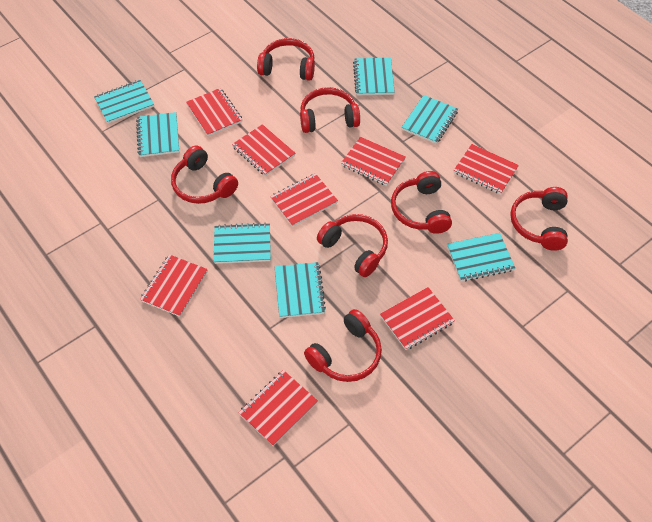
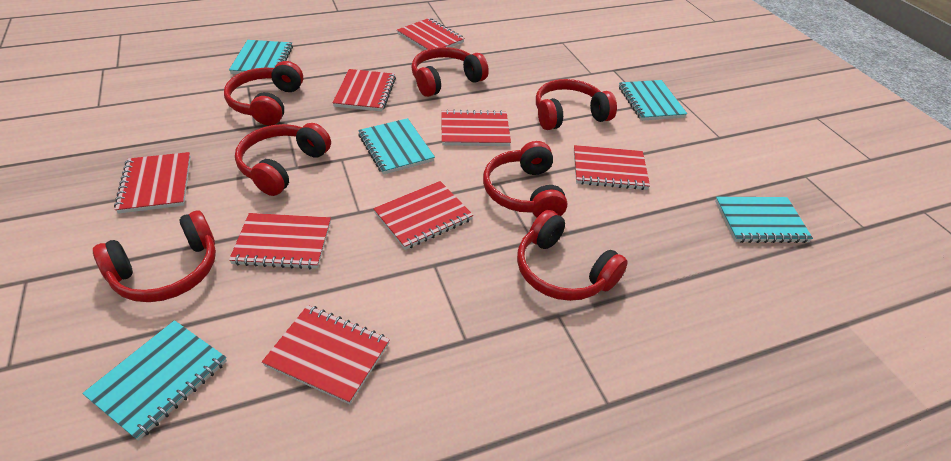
turquoise notebook: [94,80,154,124] [136,112,179,157] [214,223,271,264] [275,262,326,318] [353,58,395,95] [402,95,458,144] [447,233,515,282] = 7 -> [82,320,227,441] [229,40,293,74] [358,118,435,175] [619,80,687,121] [715,197,813,243] = 5

